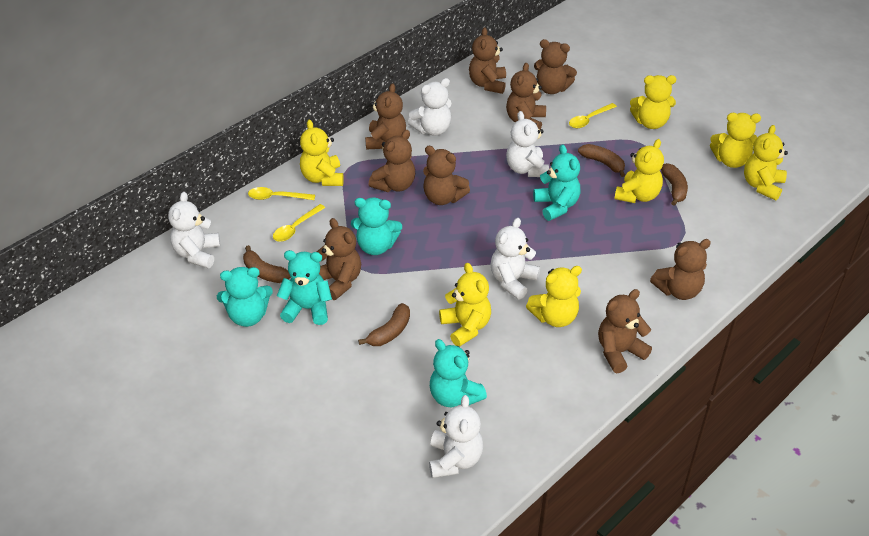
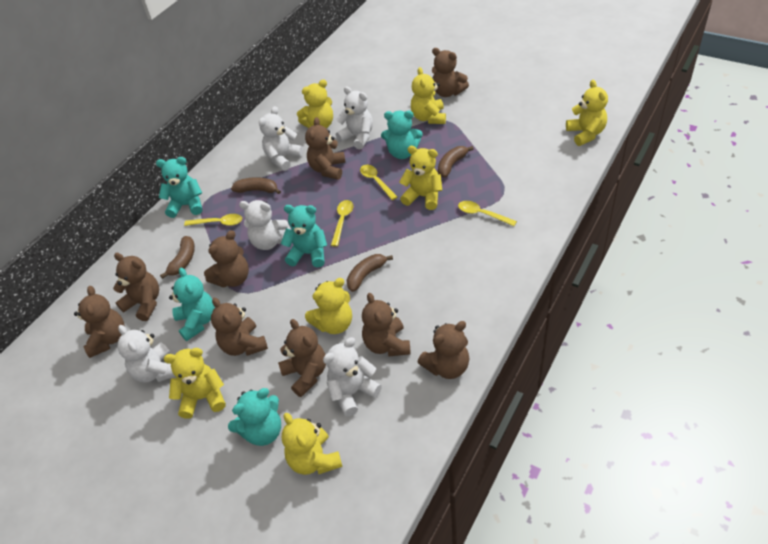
yellow spoon: [248,187,315,200] [273,204,325,242] [569,103,617,128] = 3 -> [184,214,242,226] [331,200,353,247] [360,165,397,200] [458,201,517,226] = 4

